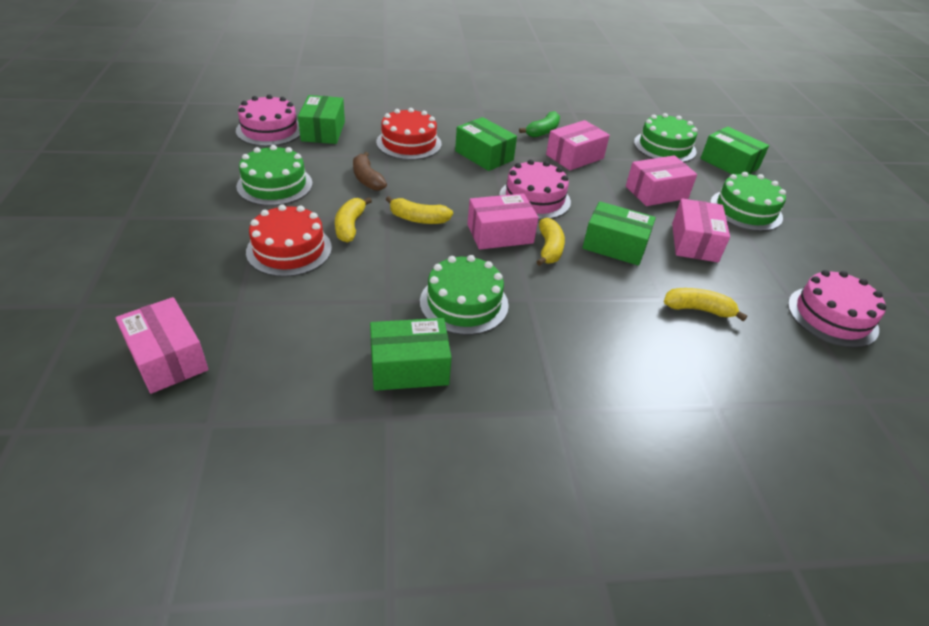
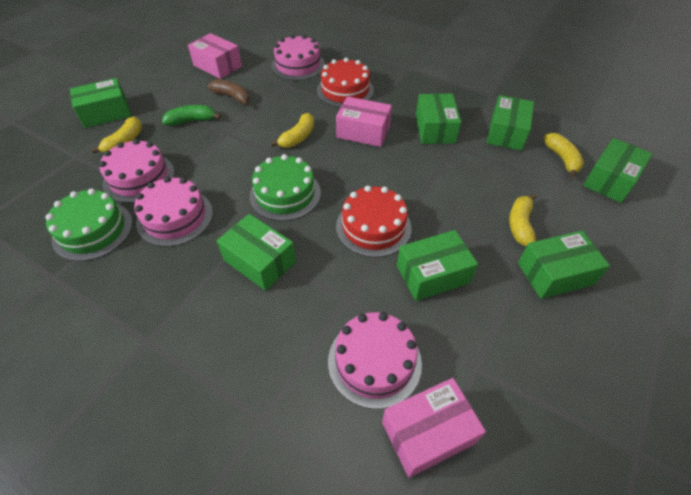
green box: [298,95,345,144] [370,318,452,391] [455,117,517,171] [582,201,656,266] [700,127,769,175] = 5 -> [70,78,131,128] [217,214,296,291] [397,230,478,301] [416,93,461,144] [487,95,534,151] [518,230,610,299] [583,138,652,203] = 7
green cake: [236,145,313,206] [420,255,509,335] [634,113,697,162] [710,172,786,231] = 4 -> [46,188,133,261] [250,154,321,221] = 2
pink box: [116,297,208,394] [467,193,539,250] [546,120,610,170] [626,155,697,206] [672,198,730,262] = 5 -> [188,33,242,79] [336,96,392,147] [382,378,486,478] = 3
pink cake: [236,94,300,146] [499,160,571,220] [788,270,886,348] = 3 -> [99,139,174,203] [134,176,213,247] [271,34,325,80] [328,312,422,409] = 4

